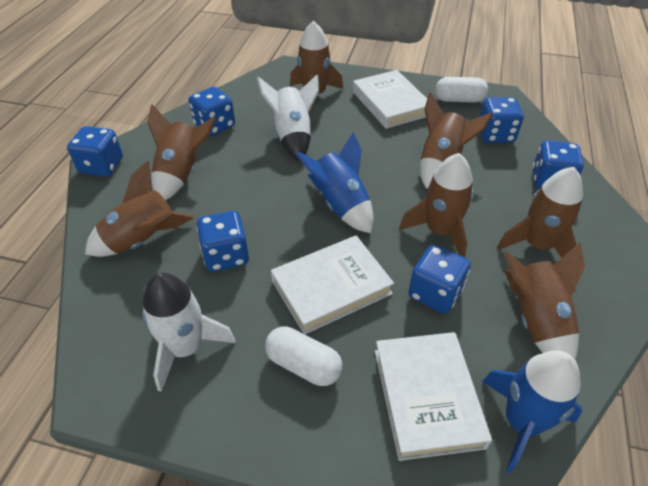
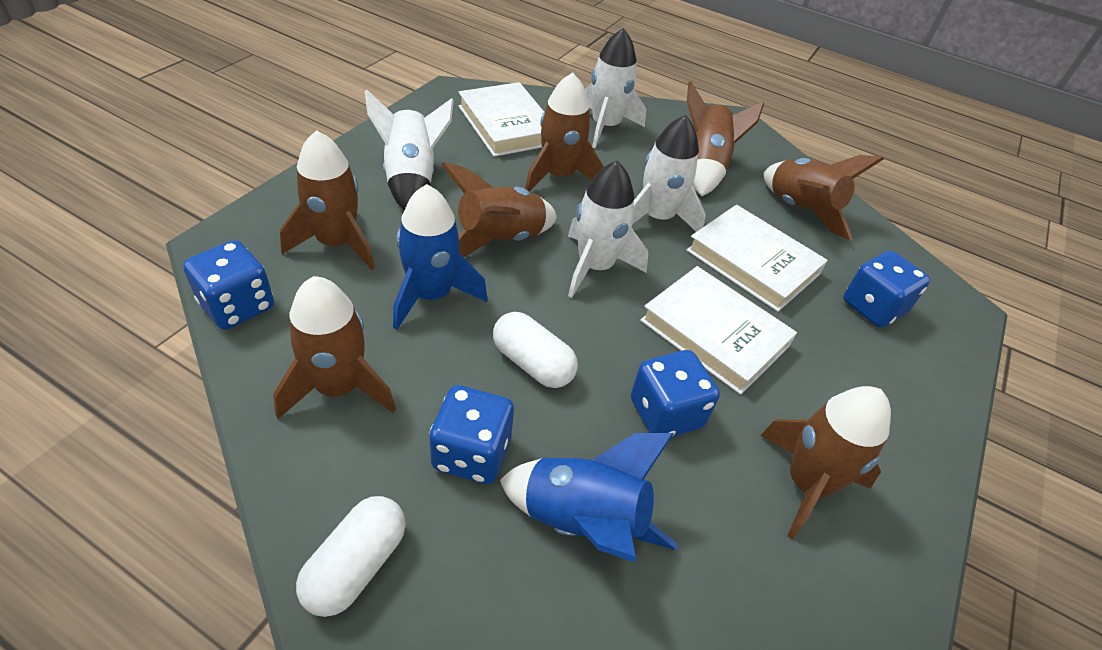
blue dice: [67,126,123,177] [188,87,235,136] [197,211,249,272] [408,245,471,313] [479,98,524,143] [532,140,584,189] = 6 -> [183,240,274,330] [430,385,514,484] [631,350,720,437] [843,251,930,328] = 4
white rocket: [142,273,235,392] [257,75,319,161] = 2 -> [365,90,454,210] [568,161,648,298] [585,28,646,148] [632,115,706,232] = 4

